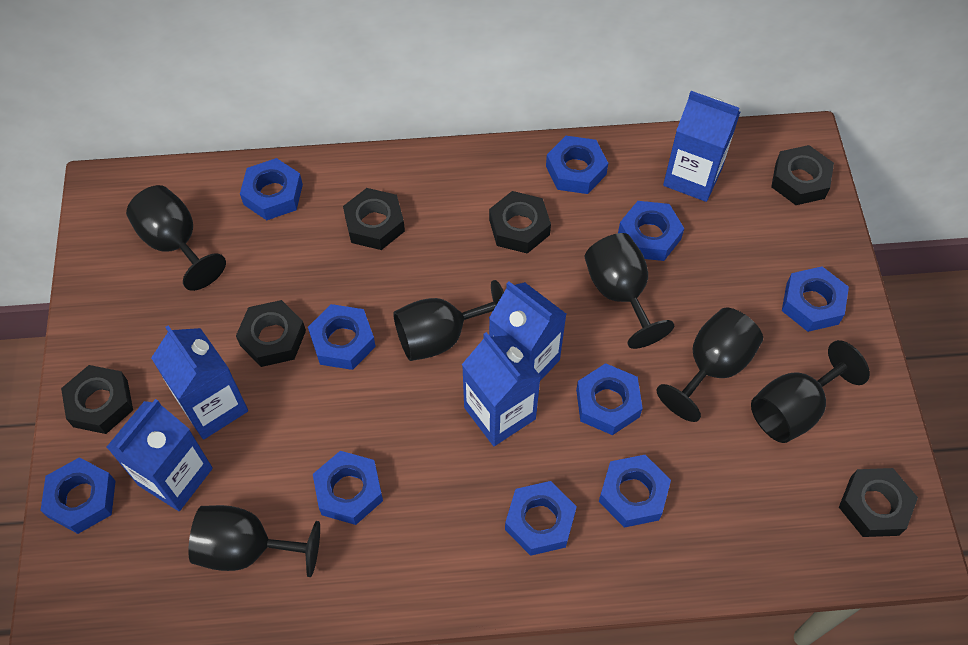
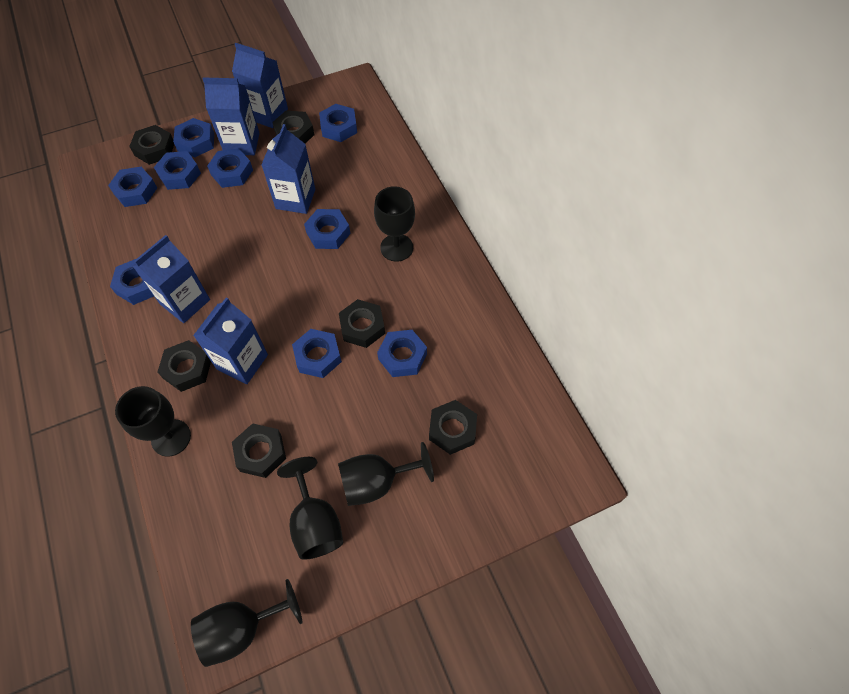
black goblet: [126,185,226,291] [188,505,320,577] [393,280,504,361] [584,233,674,349] [656,308,763,422] [751,340,870,443] = 6 -> [115,386,191,457] [191,579,303,667] [277,457,343,560] [338,442,434,506] [374,186,415,262] = 5
blue nut: [41,457,115,534] [240,158,303,220] [308,304,376,370] [313,451,383,525] [505,481,577,556] [546,136,608,194] [576,363,643,435] [599,455,671,528] [618,201,684,261] [782,266,849,332] = 10 -> [108,167,157,207] [110,259,154,305] [154,151,201,190] [173,118,214,157] [207,149,253,188] [292,329,342,378] [304,209,350,249] [319,104,357,142] [377,330,427,377] = 9

